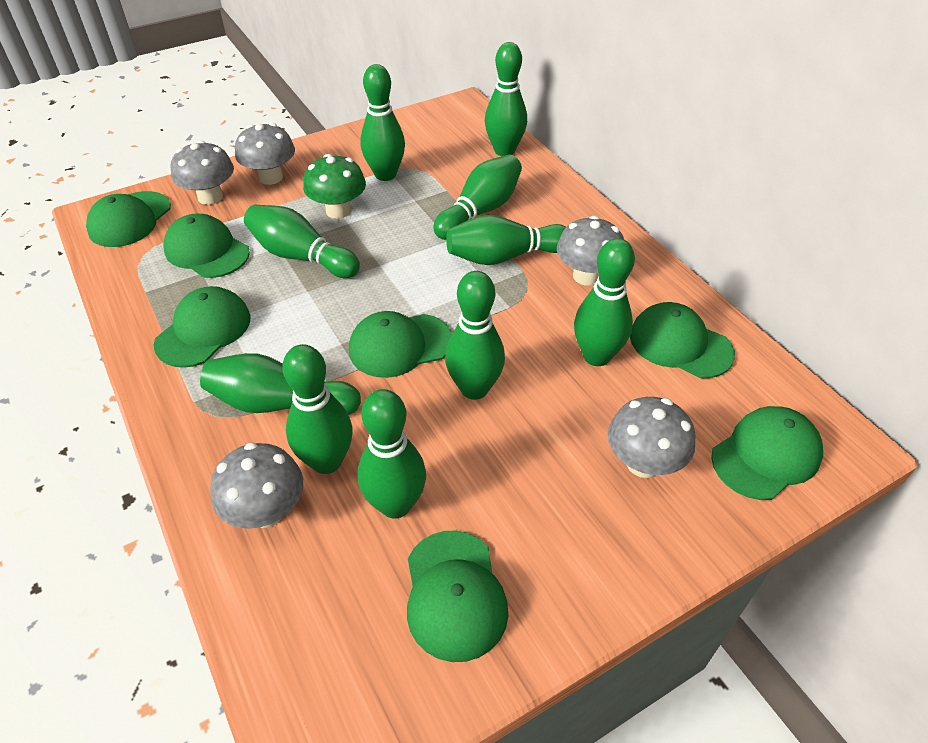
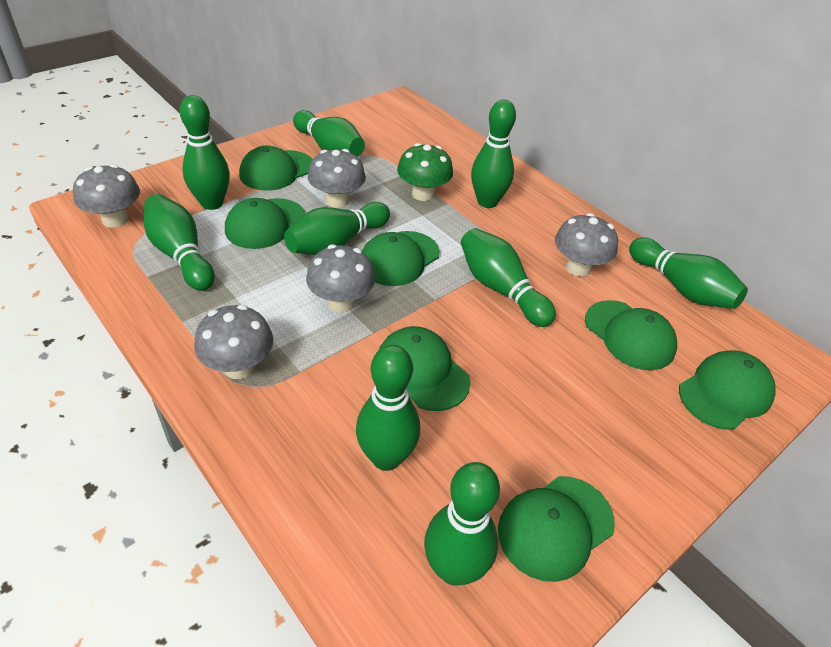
green bowling pin: [200,353,361,414] [244,205,360,278] [282,344,352,474] [358,389,426,519] [360,64,405,181] [433,154,522,240] [445,271,505,400] [446,215,566,265] [485,42,527,156] [574,238,635,366] = 10 -> [144,194,215,291] [180,95,230,210] [284,202,390,255] [293,110,365,157] [356,345,420,471] [424,462,500,586] [461,228,556,327] [471,99,516,208] [629,237,748,309] = 9

